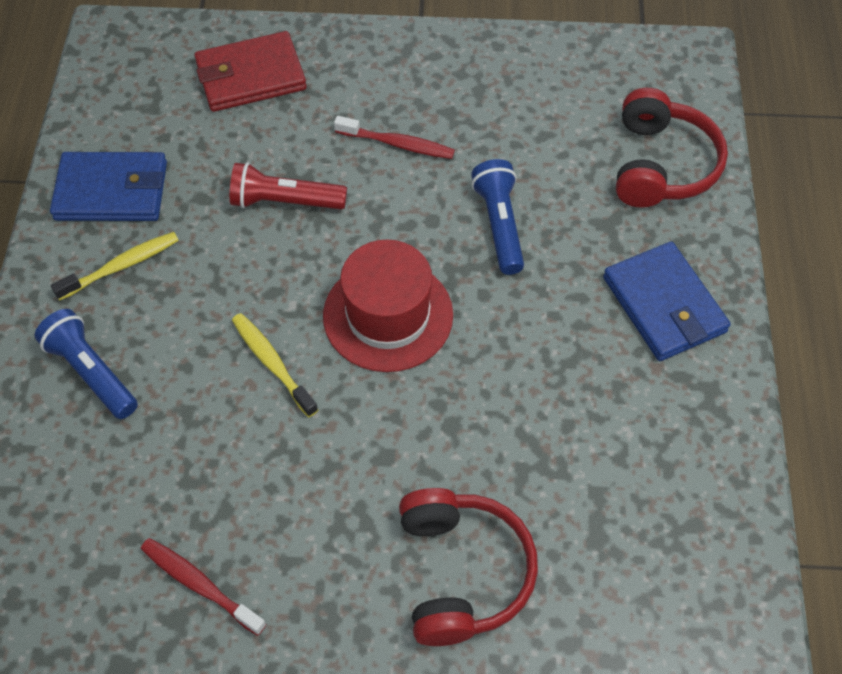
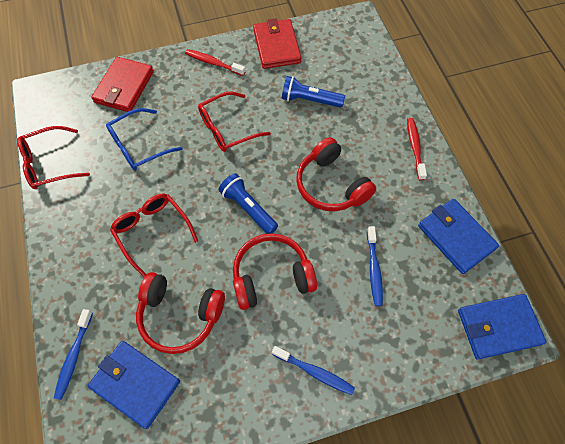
blue glasses: none = 0 -> [106,108,183,171] = 1
blue toothbrush: none = 0 -> [54,309,93,400] [272,346,355,395] [367,226,383,306] = 3
blue wallet: [50,152,167,221] [603,242,731,361] = 2 -> [88,341,180,429] [418,199,499,274] [458,294,546,360] = 3
red flashlight: [230,162,347,210] = 1 -> none = 0
red glasses: none = 0 -> [17,126,90,189] [110,194,198,277] [198,91,270,152] = 3
red hat: [323,239,453,372] = 1 -> none = 0
red headphones: [399,488,538,646] [616,88,728,208] = 2 -> [136,272,225,354] [233,233,317,310] [296,137,376,211] = 3
red wallet: [195,31,307,112] = 1 -> [91,57,154,112] [253,18,301,69] = 2
yellow toothbrush: [51,232,179,301] [232,313,318,417] = 2 -> none = 0

